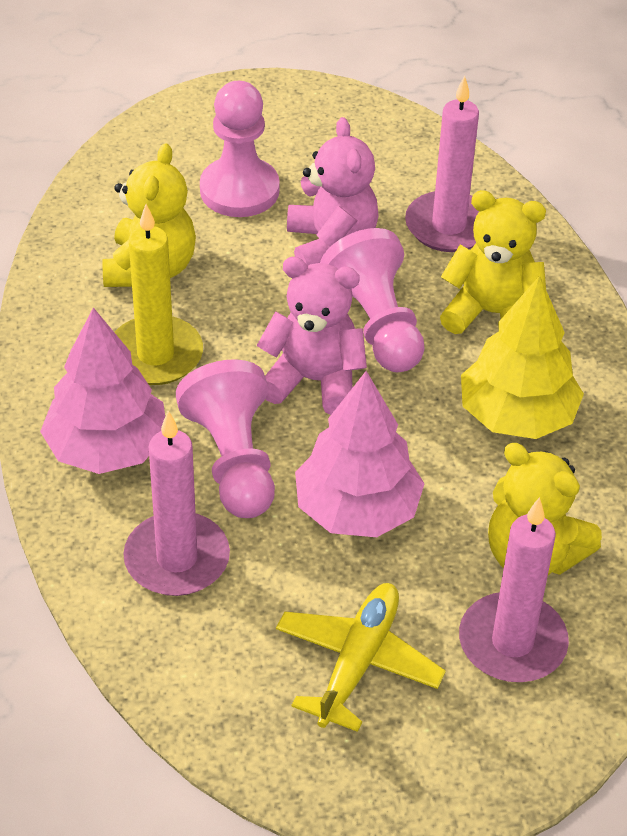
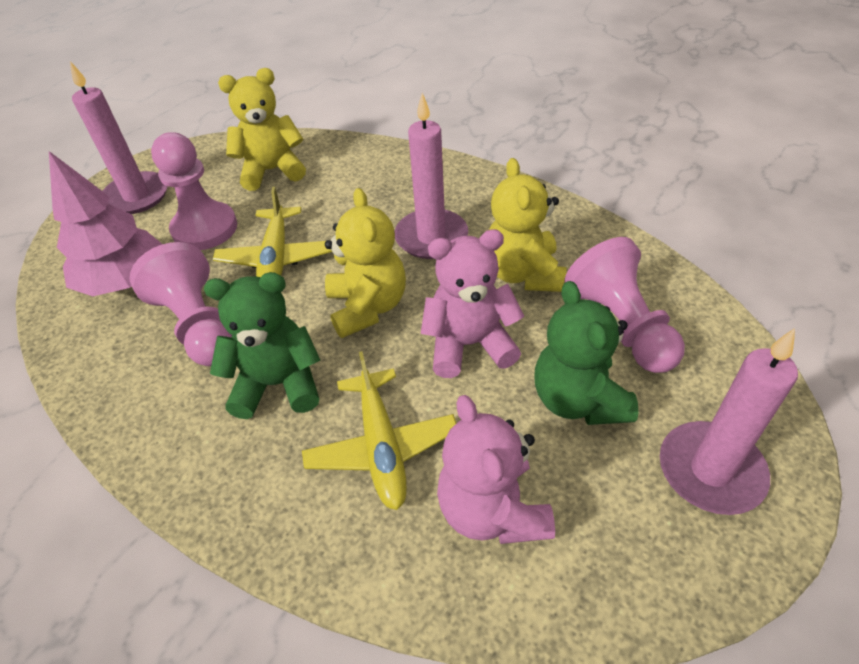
green teddy bear: none = 0 -> [204,272,321,419] [534,281,639,425] = 2
pink tree: [40,307,165,474] [295,371,425,537] = 2 -> [49,151,162,296] = 1
yellow candle: [114,204,203,385] = 1 -> none = 0
yellow plane: [276,583,446,732] = 1 -> [213,187,332,277] [302,351,456,510] = 2
yellow tree: [461,276,584,439] = 1 -> none = 0

